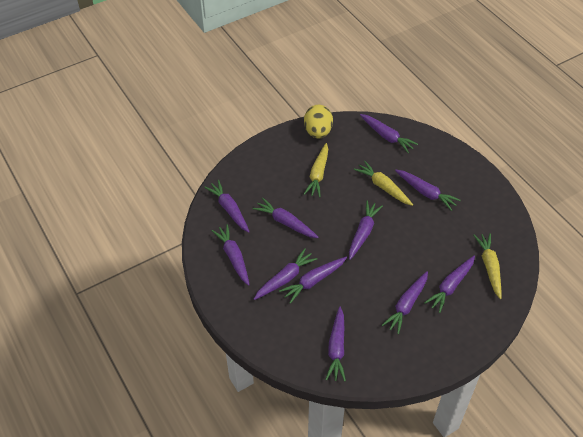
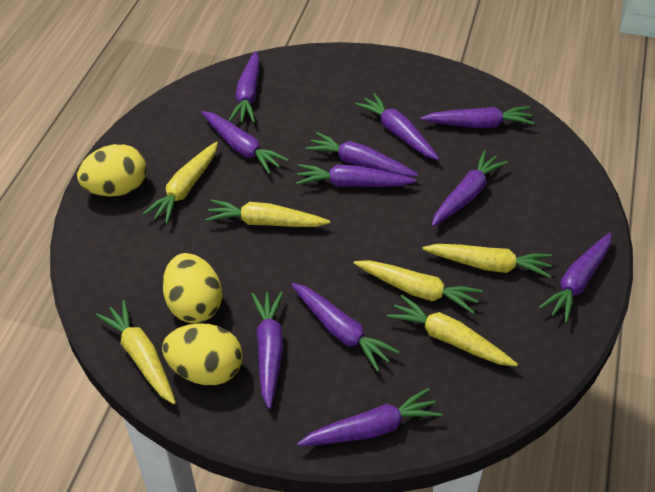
yellow carrot: [304,143,328,197] [354,161,413,206] [473,233,502,299] = 3 -> [96,300,176,404] [143,142,218,224] [205,199,330,227] [354,260,483,314] [387,295,518,366] [422,244,552,278] = 6
yellow egg: [304,105,333,139] = 1 -> [77,144,147,196] [162,253,222,323] [162,323,243,385] = 3

